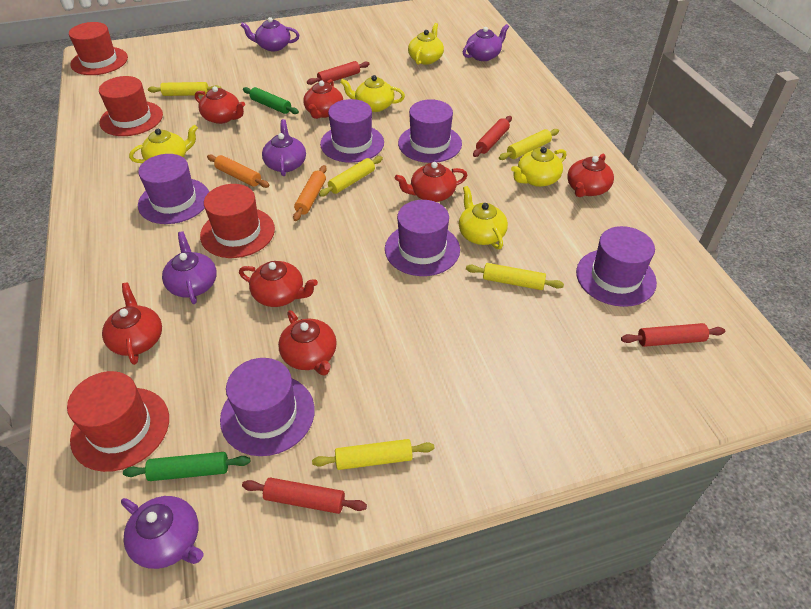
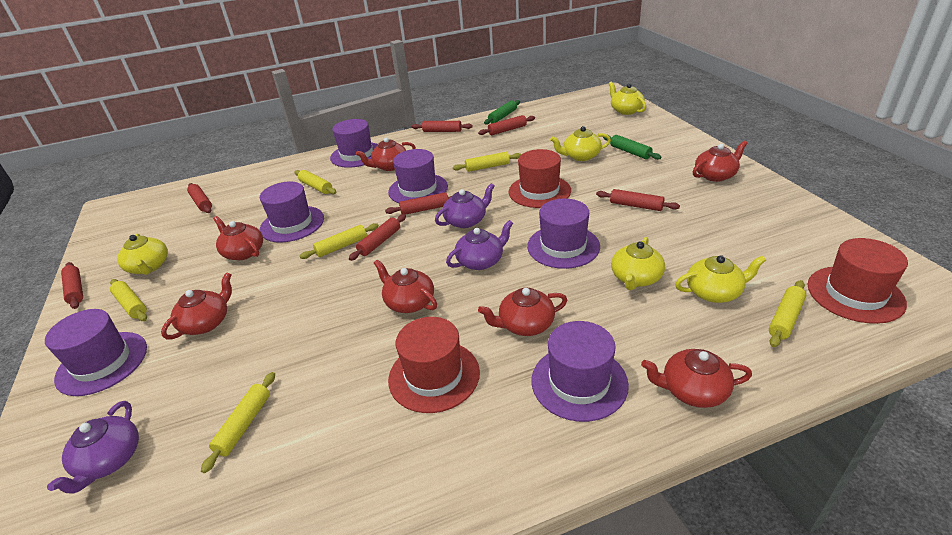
orange rolling pin: [207,154,269,188] [293,165,327,221] = 2 -> none = 0
purple teapot: [121,496,204,569] [162,232,217,304] [240,17,299,51] [262,119,306,176] [463,24,509,61] = 5 -> [47,401,139,494] [435,183,495,228] [446,220,513,270] = 3
red hat: [67,371,169,472] [69,22,128,75] [99,76,163,136] [200,184,275,258] = 4 -> [388,317,480,413] [509,149,571,208] [807,238,908,324] = 3
red rolling pin: [242,478,367,514] [307,61,370,85] [473,116,512,157] [621,323,725,347] = 4 -> [61,262,83,309] [187,183,212,213] [349,214,406,261] [385,192,452,215] [411,121,473,132] [478,115,535,135] [596,189,680,211] = 7
yellow rolling pin: [148,82,221,96] [312,439,434,470] [319,156,383,197] [466,263,564,290] [499,129,559,160] = 5 -> [110,279,147,321] [201,372,275,473] [294,170,336,194] [300,223,379,259] [453,152,521,172] [769,280,806,347] = 6

